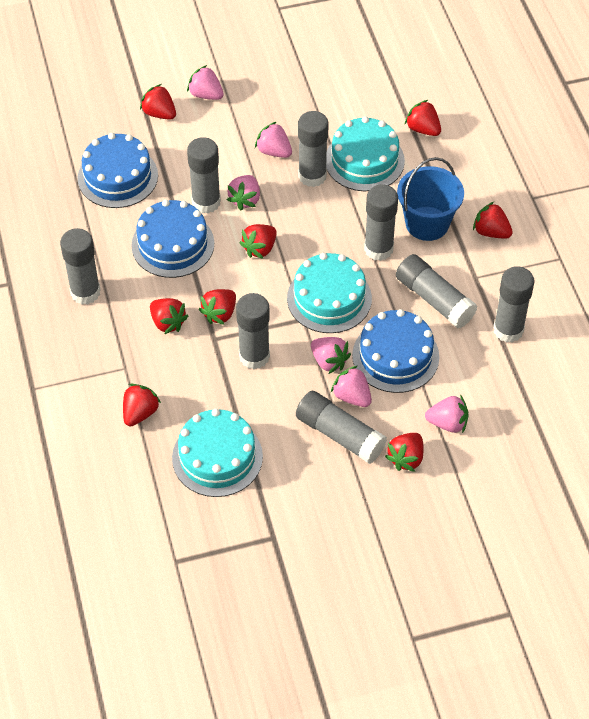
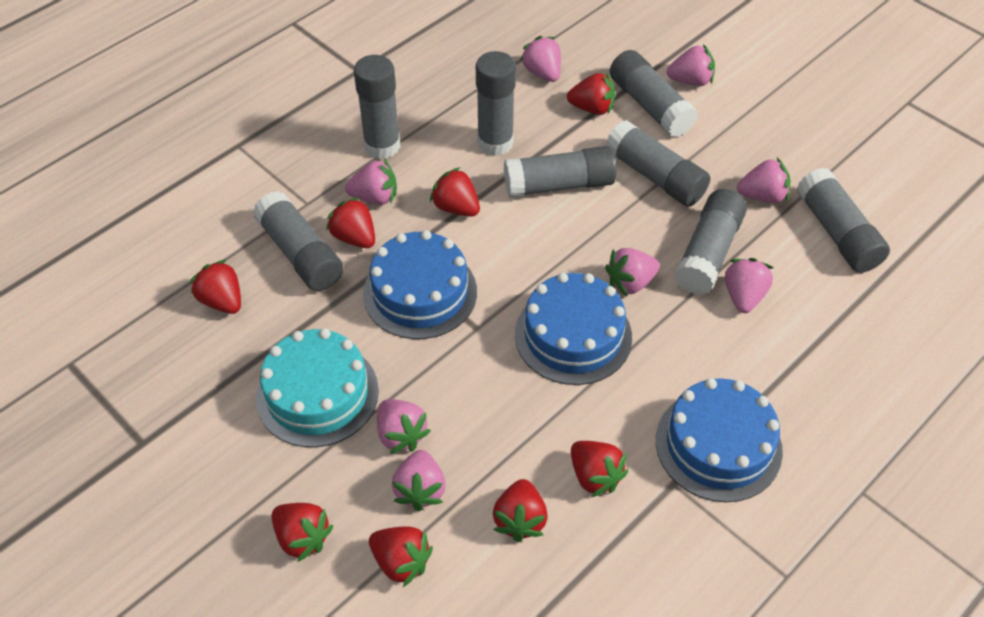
blue bucket: [397,157,464,241] = 1 -> none = 0
pink strawberry: [187,65,224,100] [227,175,260,210] [255,122,292,158] [311,337,351,374] [331,366,372,407] [425,394,469,433] = 6 -> [345,159,397,205] [377,399,431,454] [392,450,446,511] [520,36,561,82] [605,248,660,296] [667,44,715,86] [725,258,773,313] [737,158,790,203] = 8
turquoise cake: [172,409,263,497] [287,253,372,333] [326,116,405,191] = 3 -> [256,328,379,447] = 1

